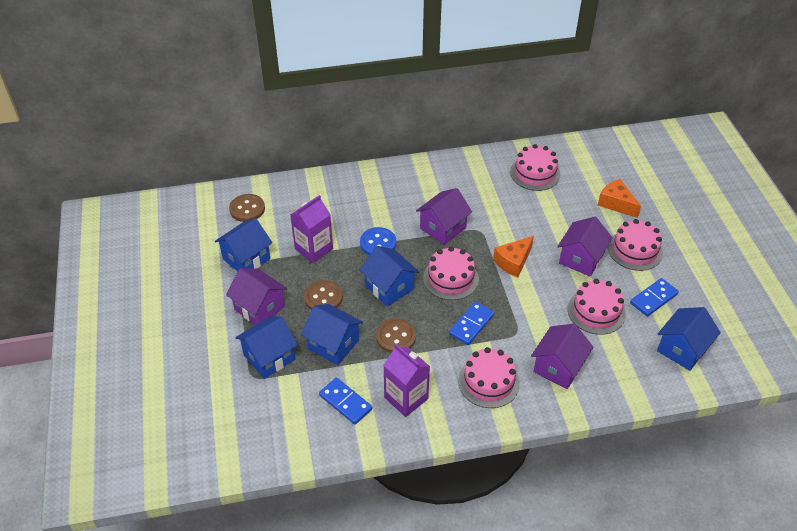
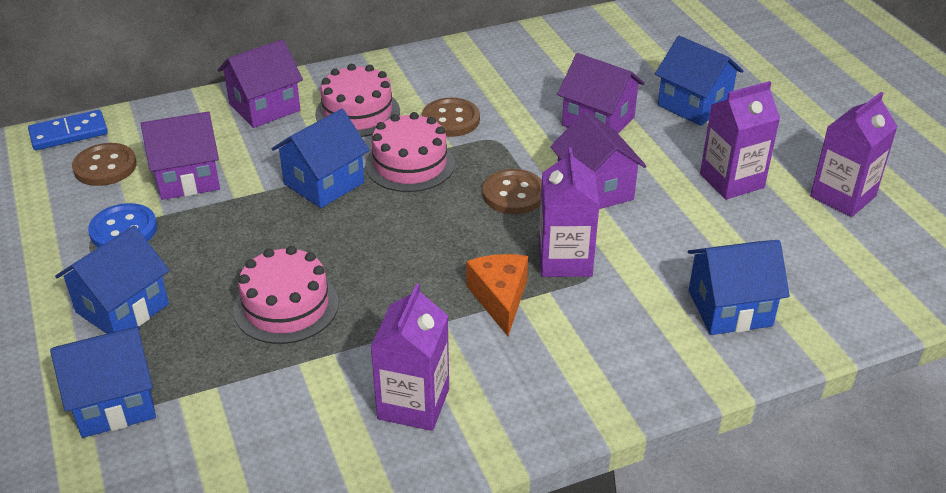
blue domino: [319,378,372,425] [449,302,494,345] [630,278,679,317] = 3 -> [28,110,108,150] = 1
orange cheese: [493,236,534,277] [598,179,641,218] = 2 -> [466,254,528,336] = 1
pink cake: [423,246,479,300] [458,347,520,408] [510,144,561,191] [568,279,626,335] [608,219,663,271] = 5 -> [234,246,339,344] [315,64,400,137] [365,112,455,192] = 3
purple carton: [290,195,333,263] [384,344,430,417] = 2 -> [370,283,449,431] [539,147,600,277] [700,81,780,200] [810,92,898,217] = 4

